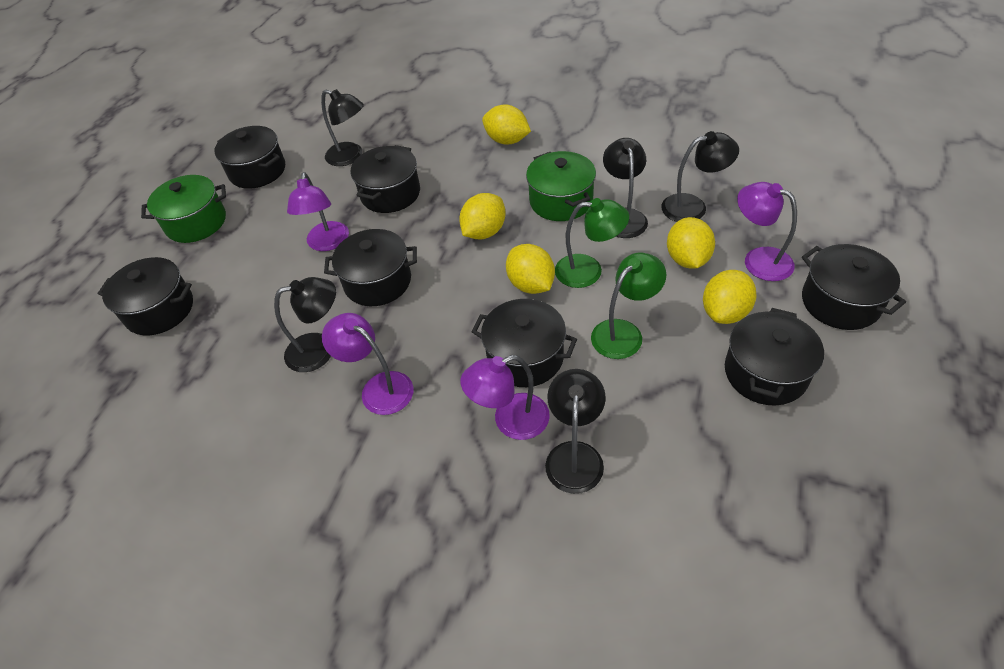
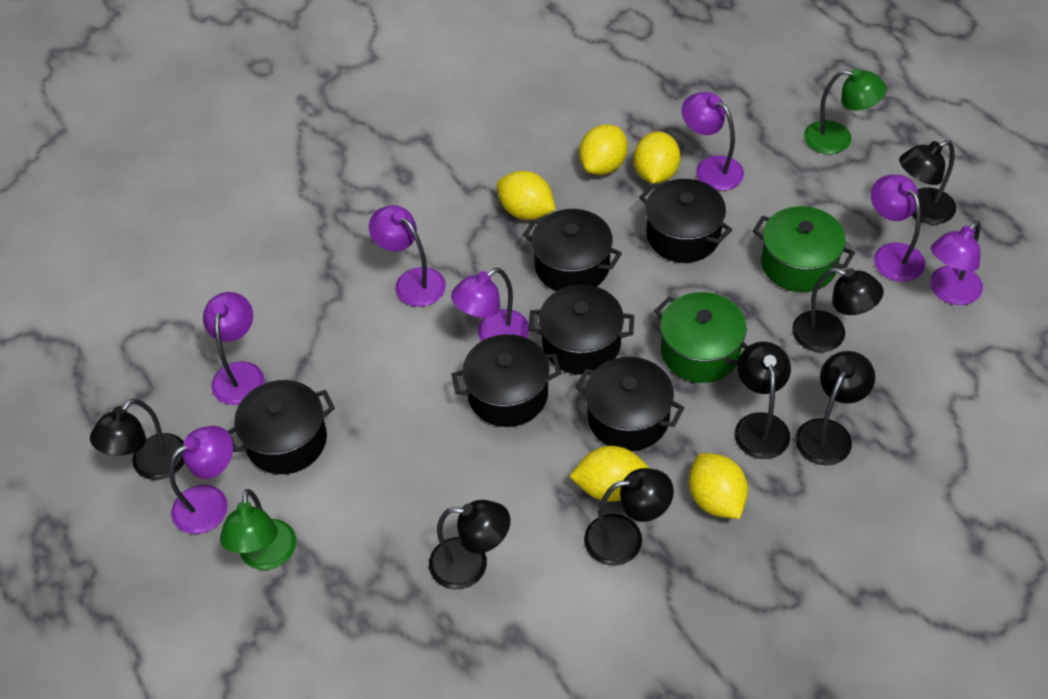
black lamp: [274,277,336,372] [321,89,364,166] [545,369,606,494] [603,138,648,238] [661,131,739,222] = 5 -> [90,399,185,480] [429,500,510,589] [584,468,674,566] [734,342,791,459] [792,268,884,352] [795,351,875,465] [899,140,956,224] = 7
black pot: [97,257,193,335] [215,126,285,189] [324,229,417,306] [351,145,420,213] [471,299,577,387] [725,308,824,405] [802,244,906,330] = 7 -> [227,380,335,474] [452,334,561,427] [523,209,622,291] [528,285,634,375] [575,357,684,451] [639,179,732,263] = 6
purple lamp: [287,172,349,251] [322,313,414,415] [460,355,550,440] [737,182,797,281] = 4 -> [169,426,233,534] [203,292,264,405] [369,205,446,307] [451,268,529,341] [682,92,744,191] [871,175,925,282] [930,221,983,305] = 7

